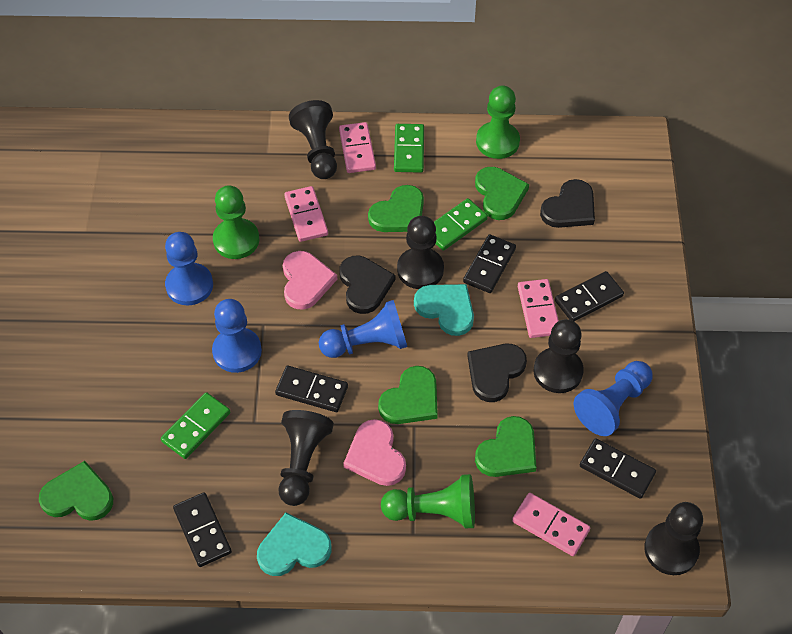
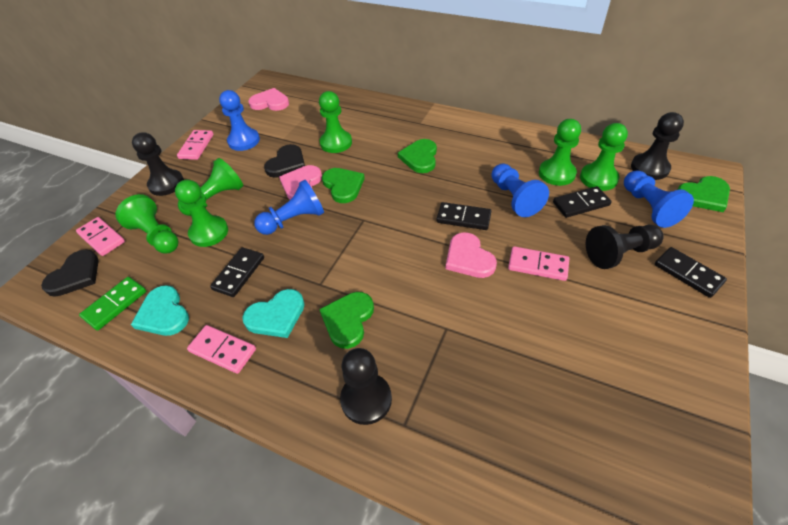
black domino: [173,492,232,567] [275,366,348,412] [463,234,516,293] [555,271,624,321] [580,438,656,499] = 5 -> [210,247,264,297] [436,202,491,230] [553,186,611,218] [655,247,727,298] = 4
black heart: [339,256,396,314] [467,344,527,402] [540,179,595,228] = 3 -> [41,250,99,297] [264,144,305,178] = 2
black pawn: [278,410,334,506] [289,100,337,179] [397,216,444,289] [533,319,584,393] [644,502,703,575] = 5 -> [132,132,184,196] [340,348,392,425] [586,225,664,269] [631,112,684,180] = 4
green domino: [161,392,230,459] [394,124,424,173] [434,198,488,251] = 3 -> [79,277,146,331] = 1
green heart: [39,461,113,521] [368,185,424,232] [378,366,438,424] [475,167,529,220] [475,416,536,477] = 5 -> [319,292,374,349] [322,168,365,203] [398,139,437,173] [677,176,730,212] = 4
green pawn: [213,185,259,259] [381,474,475,529] [476,85,520,159] = 3 -> [115,194,178,253] [175,179,228,247] [178,158,243,216] [319,91,352,153] [539,119,581,186] [580,123,628,191] = 6
pink heart: [283,251,337,310] [343,419,406,486] = 2 -> [248,88,289,111] [279,165,322,200] [446,232,497,278] = 3

